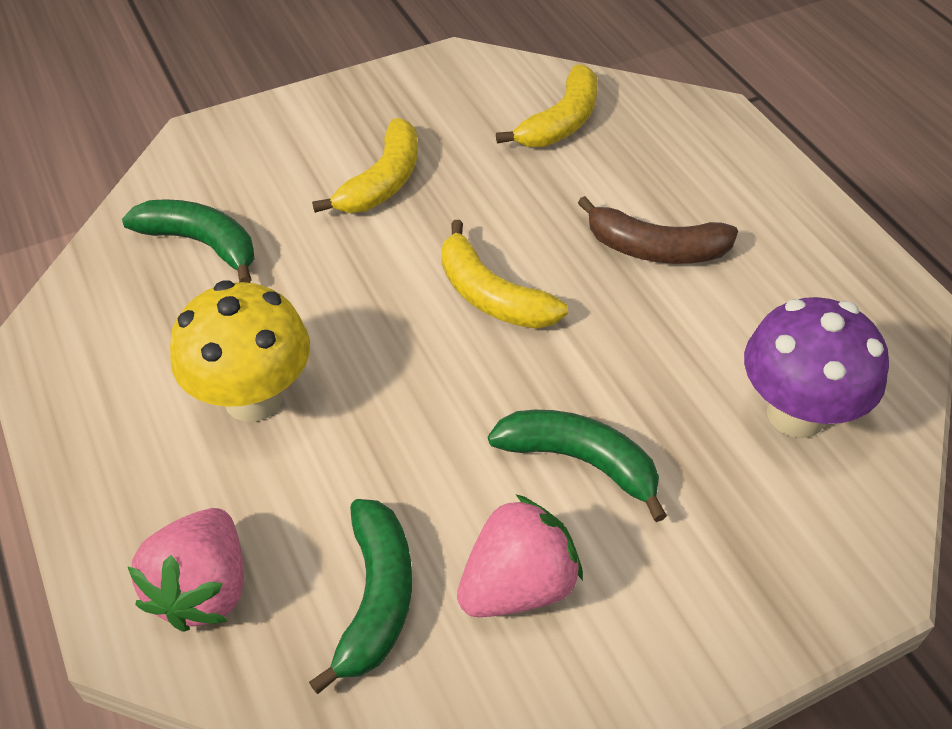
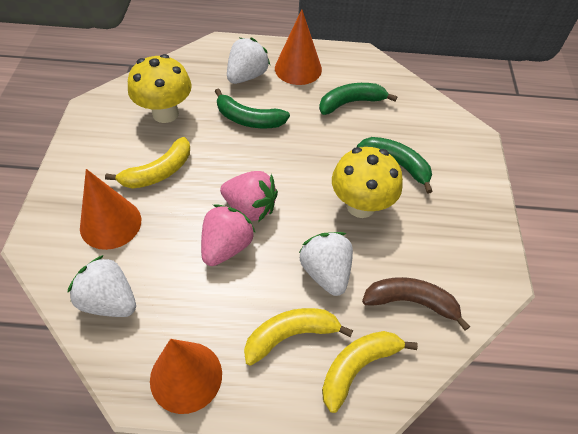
orange cone: none = 0 -> [80,169,141,250] [150,339,222,414] [275,9,322,85] = 3
purple mushroom: [744,297,889,438] = 1 -> none = 0
white strawberry: none = 0 -> [68,255,136,317] [227,38,270,84] [299,232,353,296] = 3
yellow mushroom: [170,280,310,422] = 1 -> [128,54,192,123] [332,147,403,218] = 2

